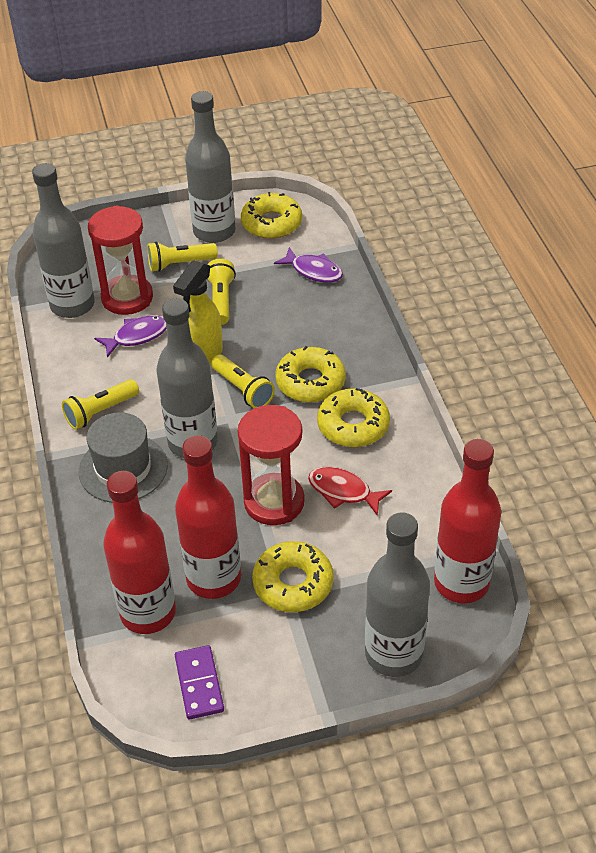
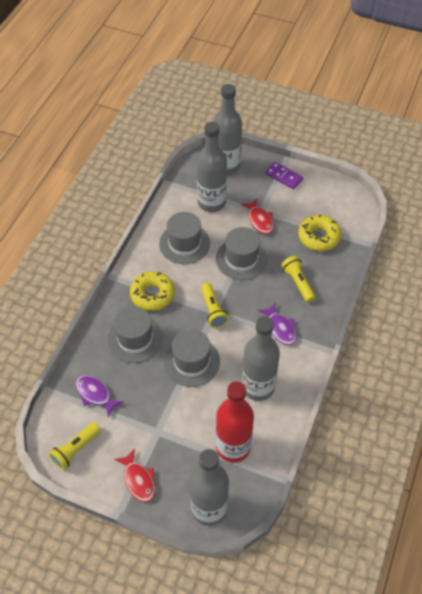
grey hat: [79,412,168,503] = 1 -> [107,306,163,363] [159,212,210,264] [163,329,220,387] [216,227,268,280] = 4
red bottle: [103,471,176,634] [175,435,241,599] [434,439,501,603] = 3 -> [216,381,254,463] = 1
red fish: [308,467,392,516] = 1 -> [114,449,155,502] [241,198,274,234] = 2
red hourglass: [88,206,153,315] [238,405,305,525] = 2 -> none = 0
yellow donut: [241,192,302,239] [252,541,334,612] [275,346,346,403] [317,388,390,447] = 4 -> [130,271,175,311] [298,214,341,251] = 2
yellow flashlight: [62,379,139,430] [147,242,218,272] [207,259,236,325] [211,355,275,408] = 4 -> [49,422,100,470] [201,283,229,328] [281,256,315,302] = 3
yellow spray bottle: [173,260,223,366] = 1 -> none = 0

